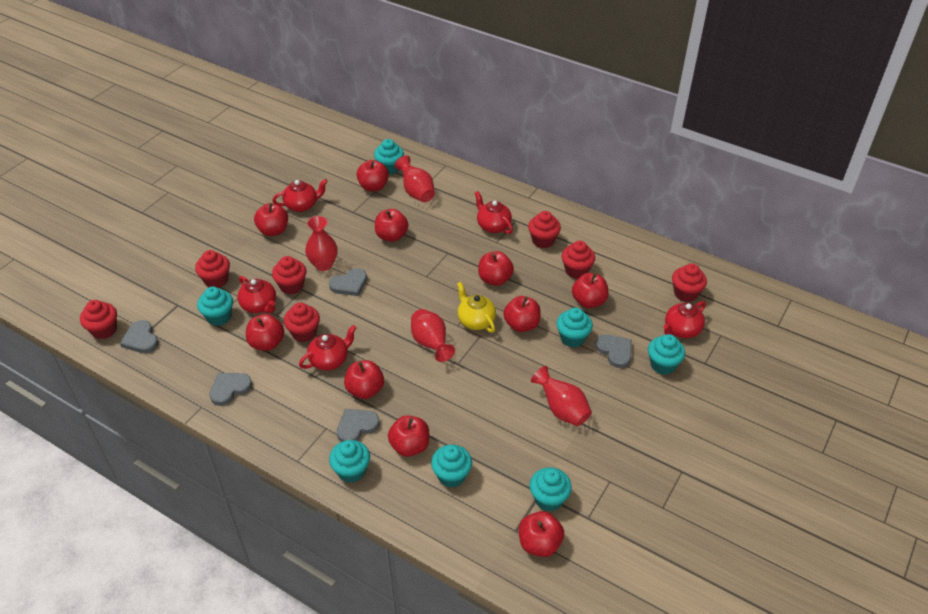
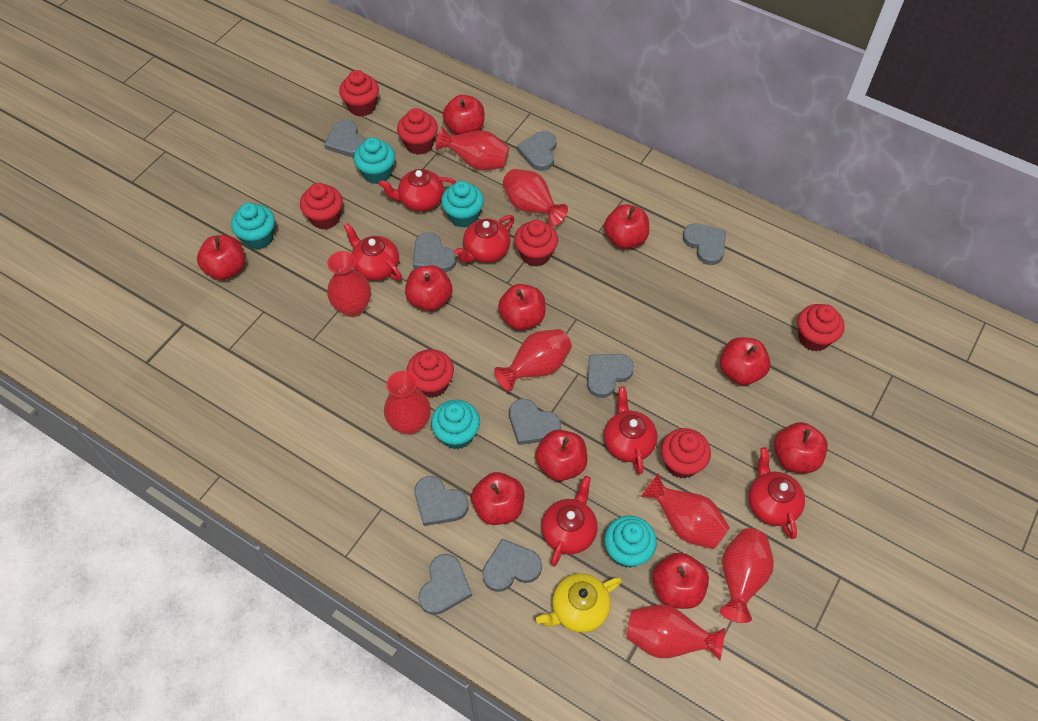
grey heart: [120,320,158,353] [209,373,252,406] [329,268,367,296] [337,409,380,442] [595,334,632,368] = 5 -> [324,119,365,157] [413,232,456,272] [414,476,469,526] [418,554,472,615] [482,539,542,592] [509,399,561,445] [517,131,557,171] [587,354,634,398] [683,223,726,265] = 9
red teapot: [238,276,276,313] [272,179,328,212] [299,325,357,371] [475,191,513,234] [664,301,706,338] = 5 -> [344,223,402,281] [379,169,456,211] [454,215,514,263] [541,476,598,566] [604,386,657,475] [749,447,805,539] = 6
red vase: [305,216,338,271] [395,156,435,202] [411,309,455,362] [531,366,592,426] = 4 -> [327,251,371,317] [384,371,431,435] [436,126,509,171] [494,329,572,392] [503,169,568,226] [627,604,725,660] [641,473,730,549] [720,528,774,623] = 8
turquoise cupcake: [197,287,233,326] [329,440,370,483] [374,139,404,175] [431,445,472,487] [530,467,572,511] [556,308,593,347] [648,334,685,375] = 7 -> [231,203,275,250] [354,137,395,184] [431,400,480,449] [441,181,484,228] [604,516,657,568] = 5

